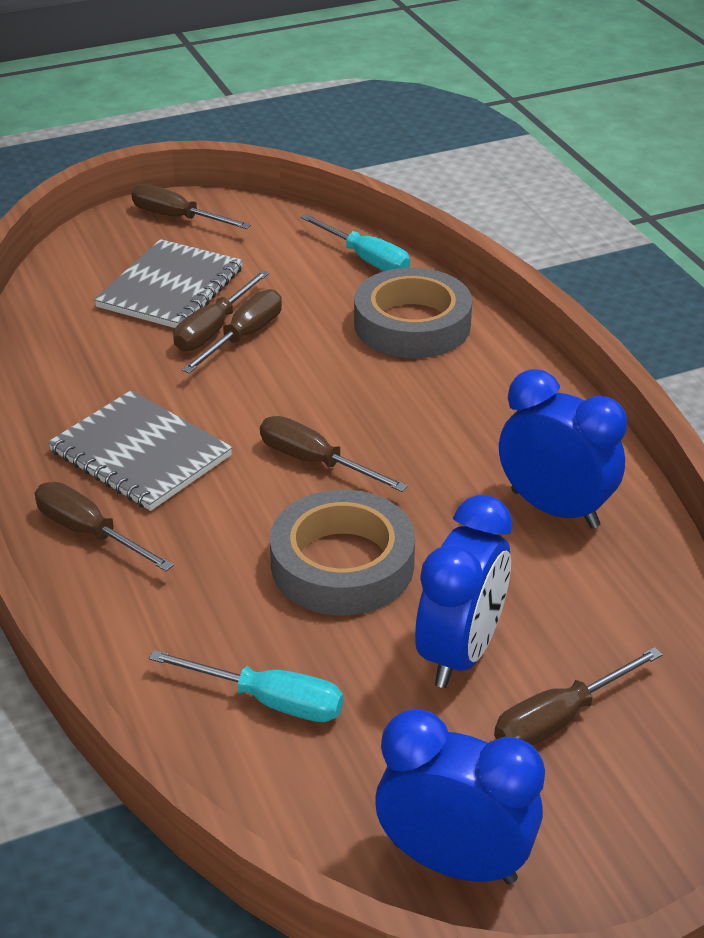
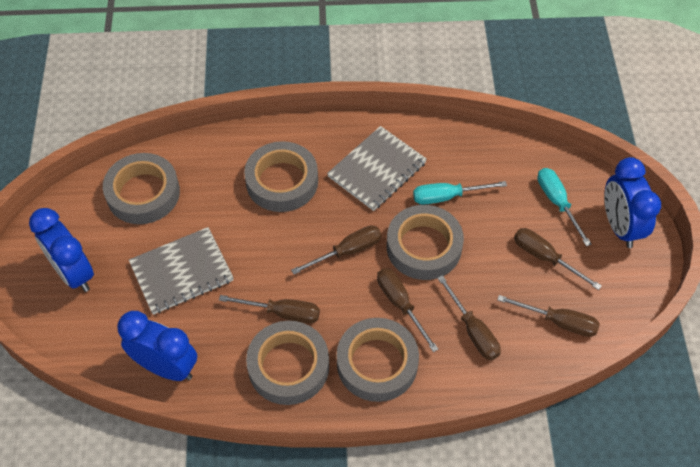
grey tape: [270,490,415,615] [354,268,472,358] = 2 -> [103,153,180,224] [244,141,318,212] [246,321,329,405] [337,318,419,402] [387,205,464,280] = 5

